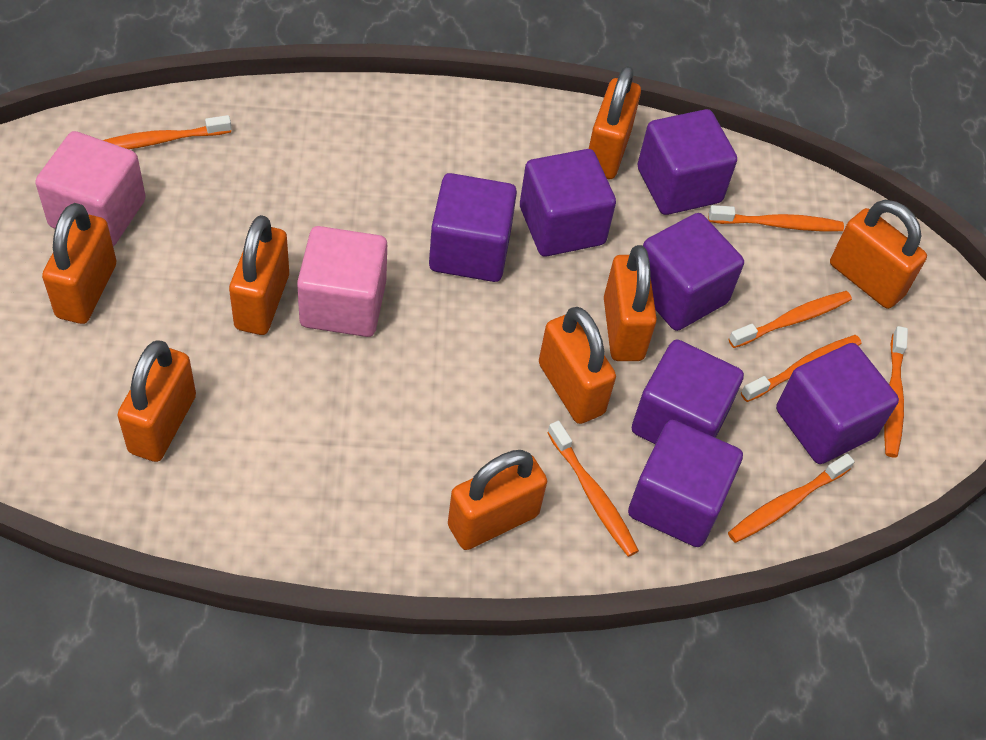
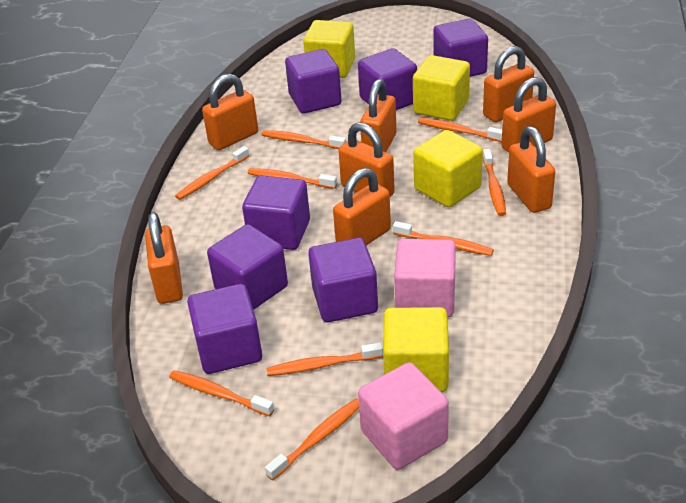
orange toothbrush: [103,115,232,149] [547,421,639,557] [708,205,844,231] [728,454,855,543] [729,291,852,348] [741,335,862,402] [884,326,908,457] = 7 -> [169,370,274,416] [175,146,249,200] [248,168,337,189] [261,130,346,149] [265,398,359,481] [266,343,383,376] [393,221,494,256] [418,118,502,142] [483,149,506,216] = 9
yellow cube: none = 0 -> [303,20,355,78] [383,307,449,392] [413,55,470,121] [413,130,483,207] = 4

